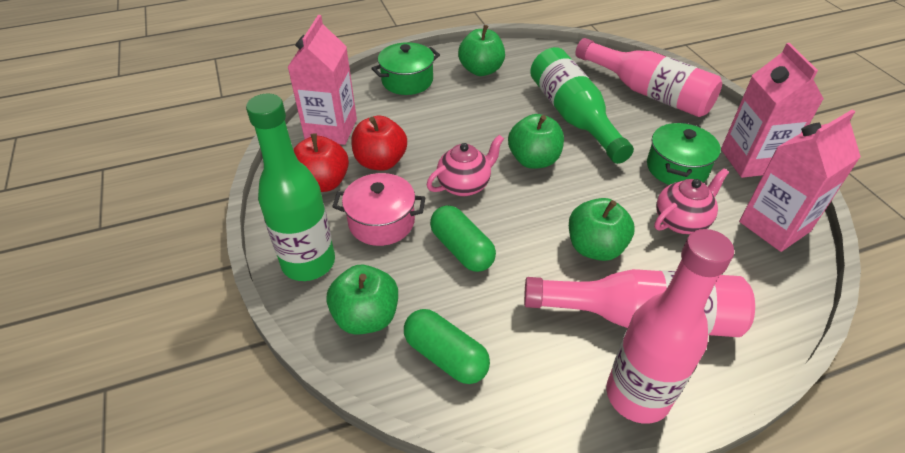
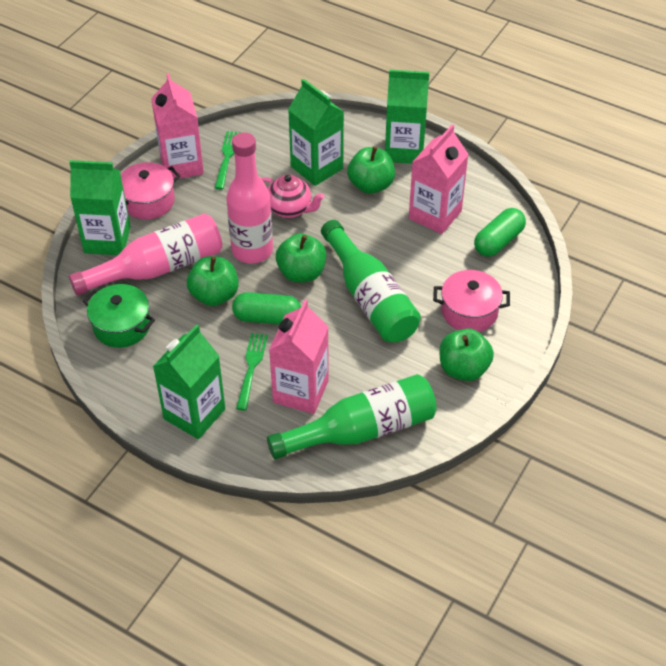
green carton: none = 0 -> [69,160,131,255] [153,324,225,439] [288,78,344,186] [385,70,429,164] = 4
green fork: none = 0 -> [215,131,241,190] [236,333,268,411] = 2
green pot: [371,42,440,95] [647,122,721,185] = 2 -> [83,284,155,348] = 1
pink bottle: [524,269,755,337] [575,38,722,117] [606,229,734,424] = 3 -> [69,213,222,296] [226,132,273,264] = 2
pink pot: [332,173,426,246] = 1 -> [121,162,181,220] [433,270,510,332] = 2
pink teapot: [427,135,504,196] [654,168,729,234] = 2 -> [261,174,325,218] = 1
red apple: [293,133,349,192] [351,116,407,170] = 2 -> none = 0

